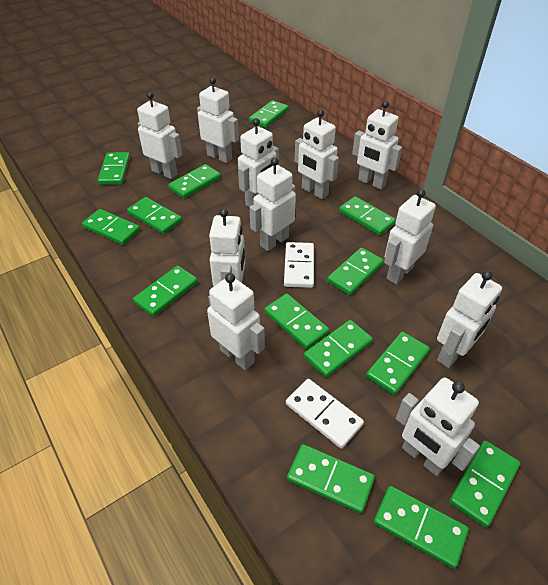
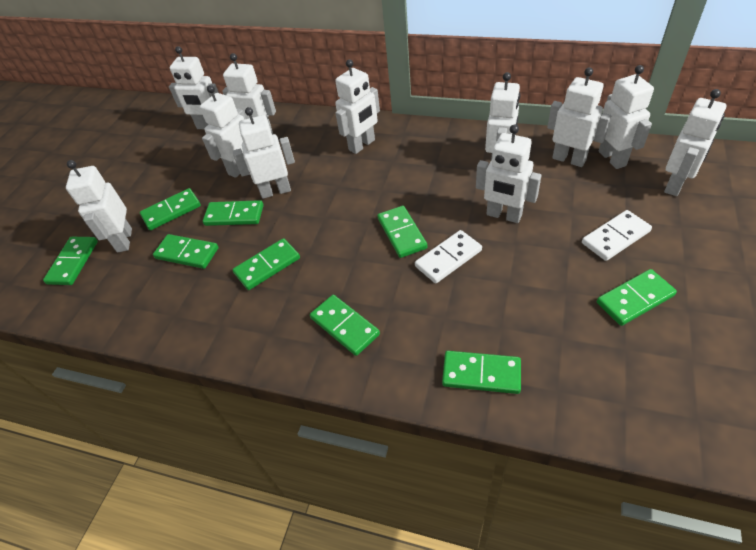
green domino: [82,209,140,245] [98,152,130,185] [127,197,182,234] [133,266,198,317] [168,164,221,199] [249,100,289,128] [264,293,329,349] [287,444,375,514] [304,320,373,377] [327,247,384,295] [339,196,396,235] [366,332,430,395] [373,486,469,569] [449,440,520,528] = 14 -> [43,237,98,285] [140,188,201,230] [153,234,219,269] [203,200,264,226] [233,238,300,290] [310,295,380,356] [377,206,428,258] [442,351,521,394] [597,269,677,326] = 9

